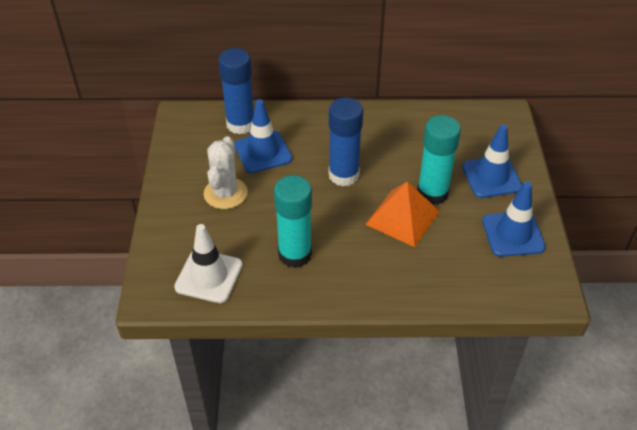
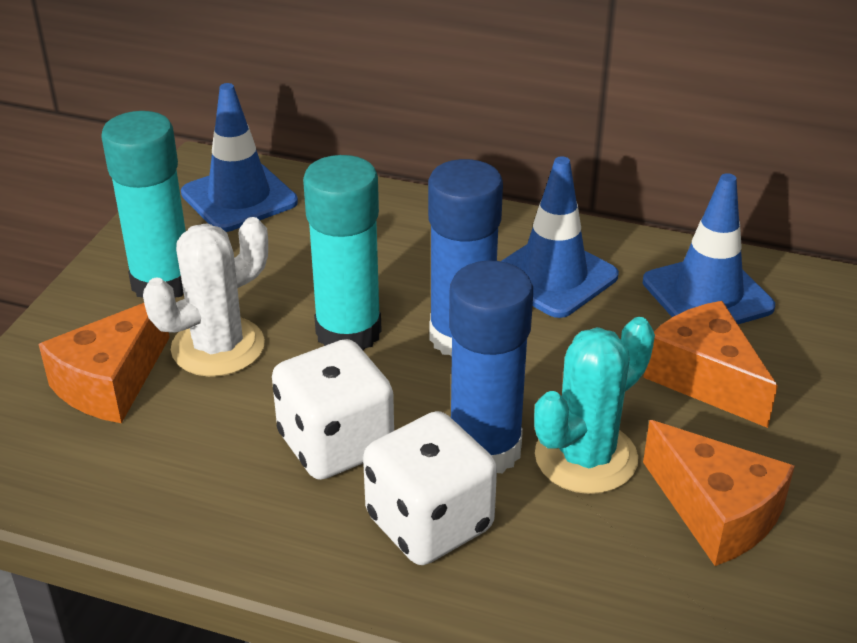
orange cheese: none = 0 -> [38,303,170,423] [643,301,778,428] [643,420,795,566] = 3
orange pyramid: [365,181,440,247] = 1 -> none = 0
turquoise cactus: none = 0 -> [534,317,655,494] = 1
white dice: none = 0 -> [272,339,394,480] [363,411,497,565] = 2
white traffic cone: [174,224,243,303] = 1 -> none = 0

